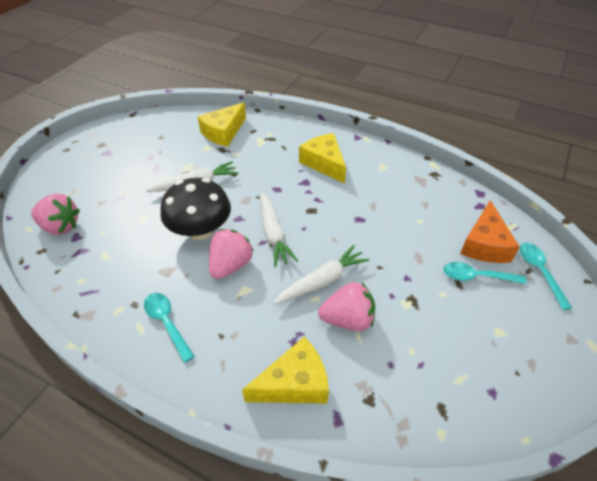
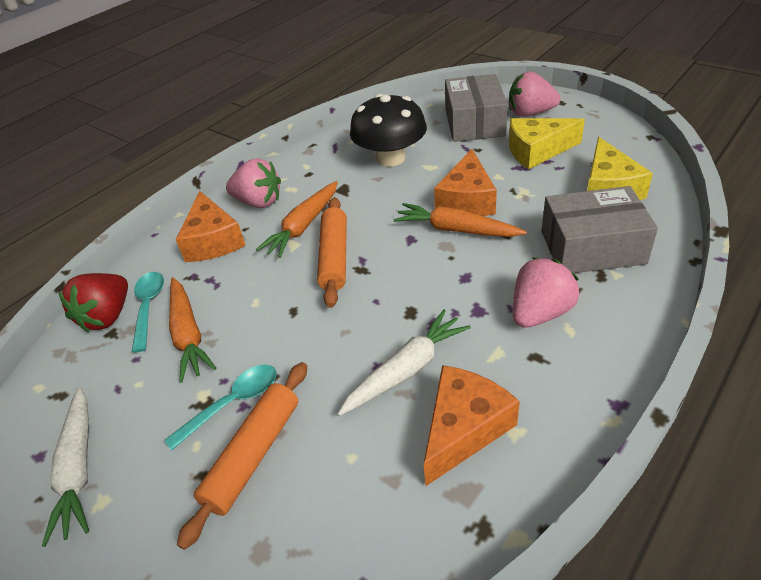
grey box: none = 0 -> [445,74,508,142] [541,186,658,273] = 2
orange carrot: none = 0 -> [169,277,216,383] [256,181,338,258] [393,203,527,237] = 3
orange cheese: [460,200,520,263] = 1 -> [176,191,246,262] [424,365,520,486] [434,149,497,216] = 3
orange rolling pin: none = 0 -> [177,362,307,550] [317,197,347,308] = 2
red strawberry: none = 0 -> [58,273,128,333] = 1
turquoise spoon: [144,293,195,363] [443,262,527,284] [520,243,572,310] = 3 -> [132,272,164,352] [164,364,276,450] = 2
white carrot: [146,161,239,192] [261,193,298,267] [273,245,370,305] = 3 -> [42,387,89,547] [338,309,471,416] = 2
yellow cheese: [197,102,246,147] [242,337,329,404] [299,133,346,184] = 3 -> [509,118,585,169] [587,137,653,200] = 2

